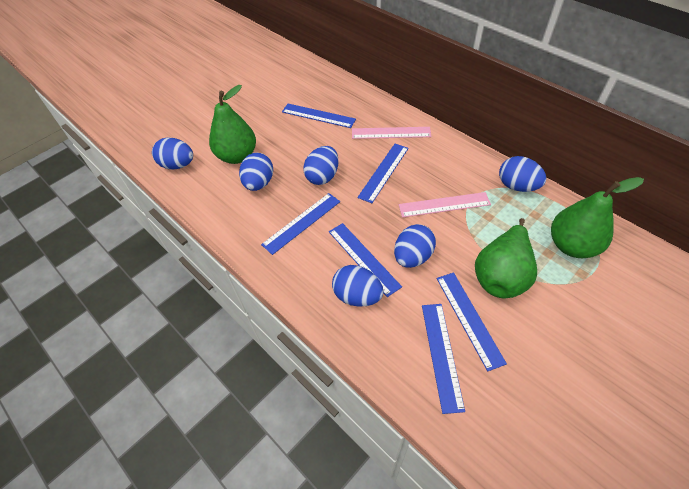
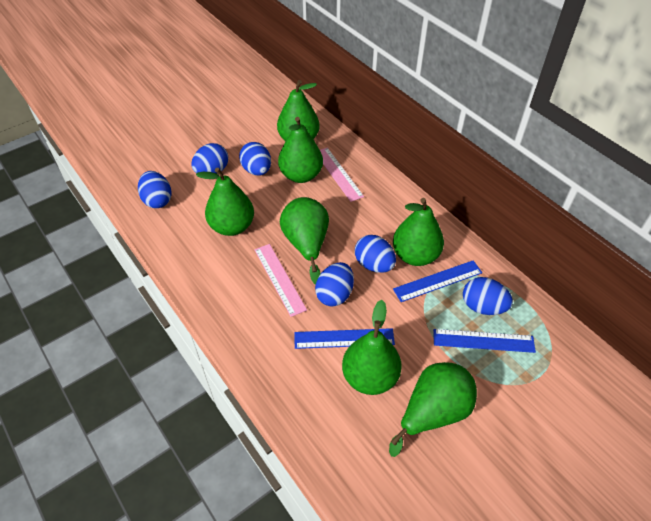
blue ruler: [261,193,340,255] [282,104,356,128] [329,223,402,297] [357,144,408,203] [422,304,465,414] [437,273,507,371] = 6 -> [294,328,395,349] [393,260,482,302] [433,329,536,353] = 3
green pear: [209,85,256,164] [475,218,537,298] [551,177,644,258] = 3 -> [196,168,254,236] [277,80,320,141] [278,117,323,183] [280,197,329,284] [342,300,402,395] [389,362,477,457] [393,198,444,266] = 7

